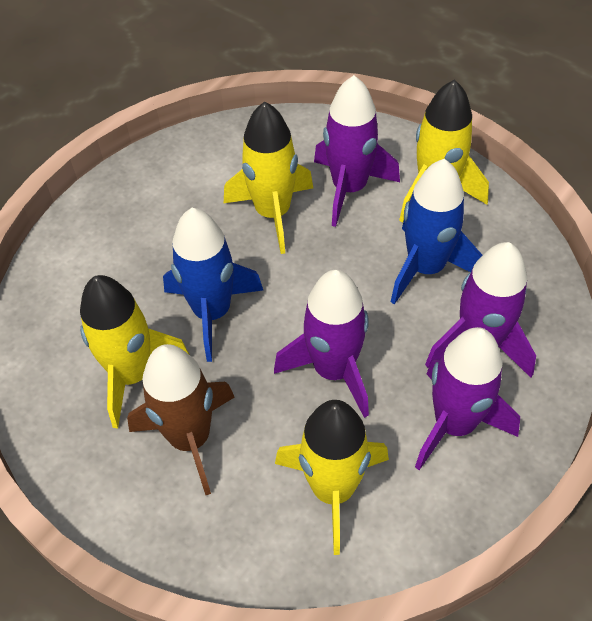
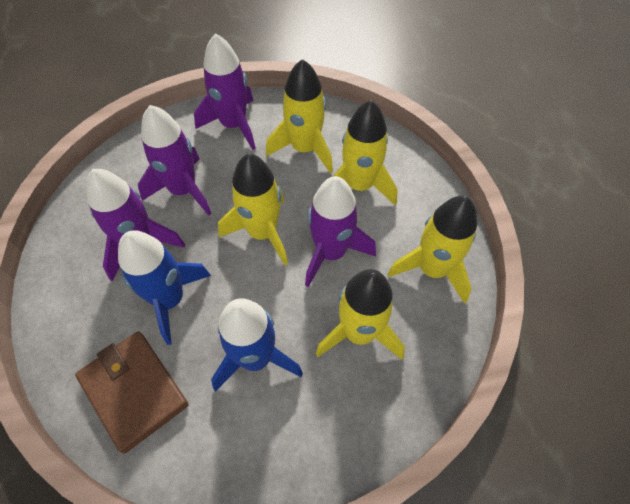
brown rocket: [127,344,235,495] = 1 -> none = 0
brown wallet: none = 0 -> [75,331,189,453] = 1
yellow rocket: [80,275,190,429] [224,102,313,254] [275,400,389,555] [399,79,489,223] = 4 -> [218,154,288,265] [266,59,333,173] [316,269,405,360] [334,100,398,205] [388,196,477,304] = 5

